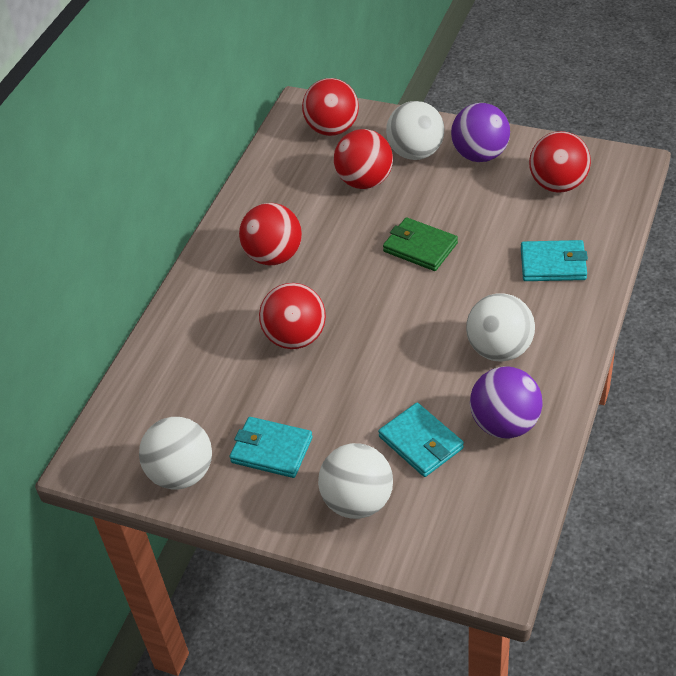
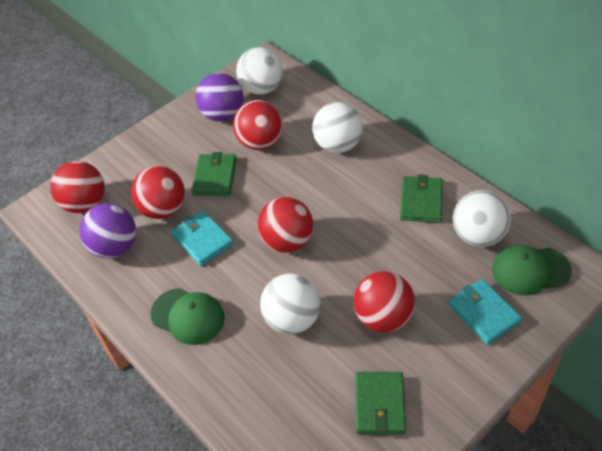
green cap: none = 0 -> [150,288,225,345] [492,245,572,295] = 2
green wallet: [383,217,458,271] = 1 -> [192,152,237,196] [355,372,406,434] [400,175,443,223] = 3
turquoise wallet: [230,417,313,478] [378,403,464,477] [521,240,588,281] = 3 -> [171,210,234,266] [449,279,522,345] = 2

